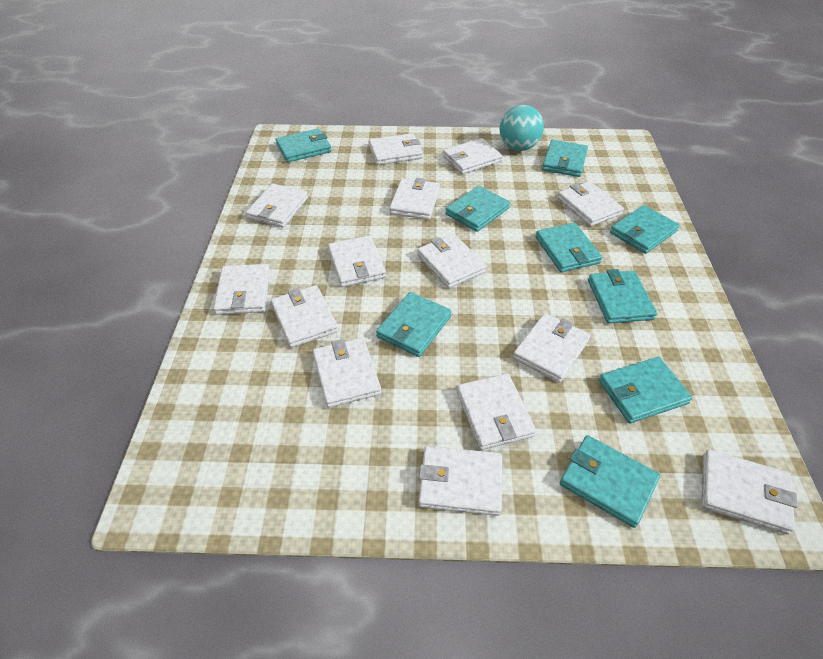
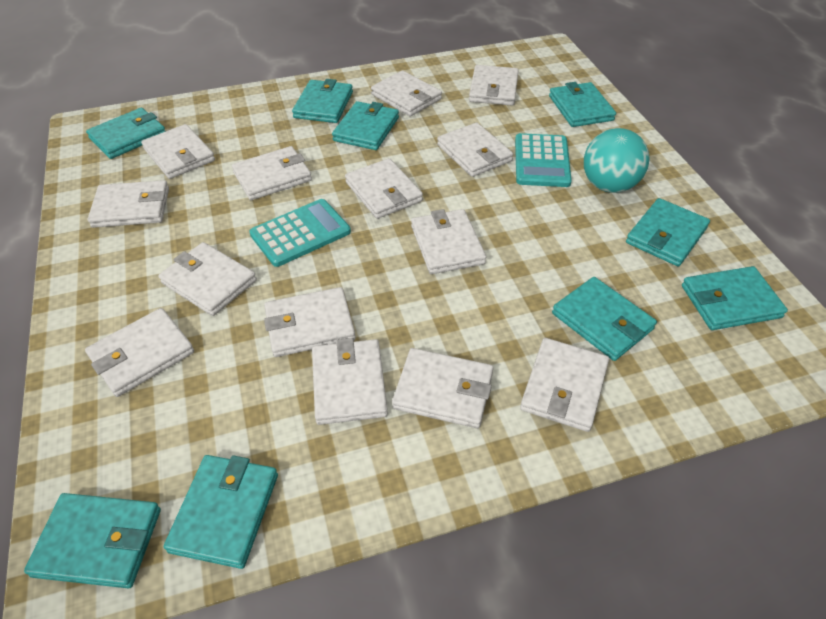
turquoise calculator: none = 0 -> [249,199,351,267] [515,133,572,187] = 2

